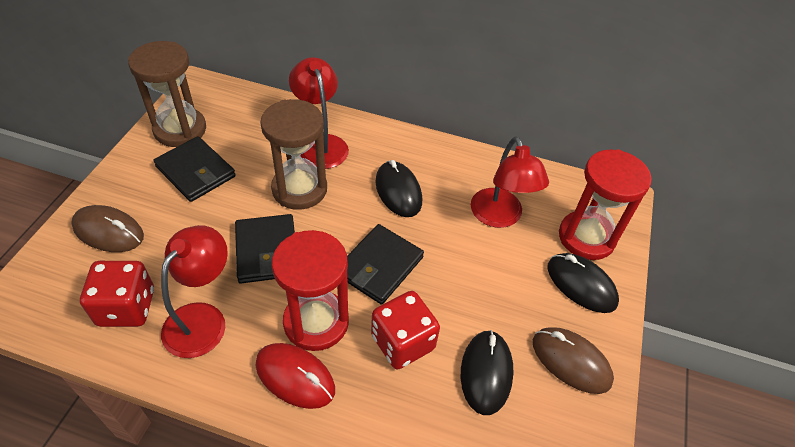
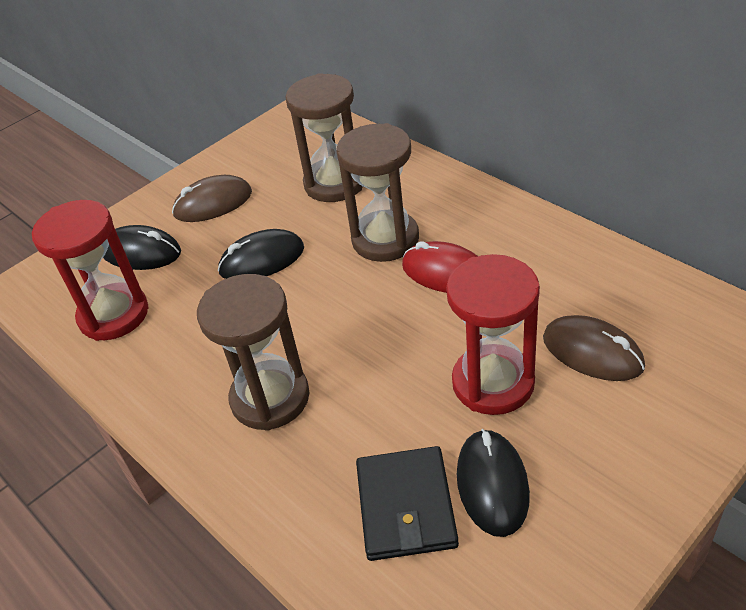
black wallet: [153,136,236,202] [235,214,295,283] [347,224,424,305] = 3 -> [356,446,459,561] = 1
brown hourglass: [128,41,206,147] [260,99,327,210] = 2 -> [197,274,309,431] [286,73,363,202] [337,123,419,262] = 3
red dice: [80,261,154,327] [371,291,440,370] = 2 -> none = 0
red lamp: [161,225,228,358] [289,57,349,169] [471,136,549,228] = 3 -> none = 0

